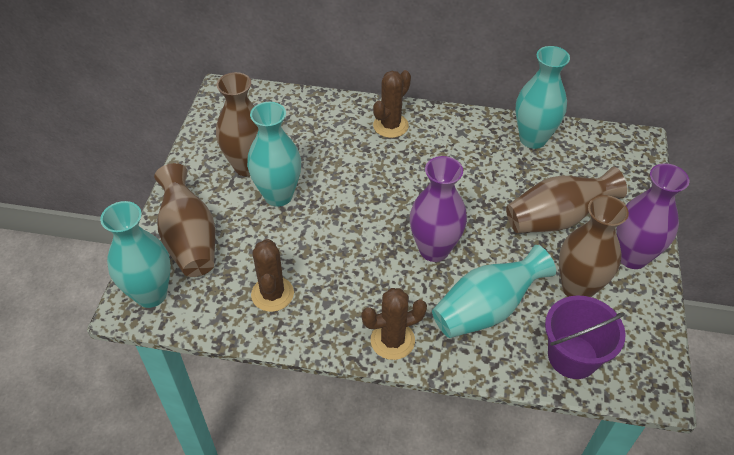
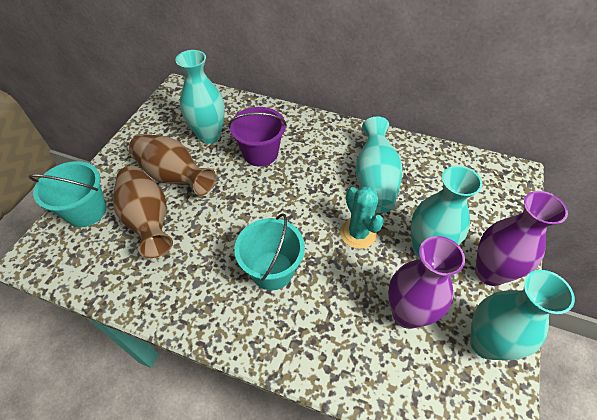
brown cactus: [251,239,294,312] [361,288,427,360] [373,70,411,138] = 3 -> none = 0
brown vase: [154,163,215,277] [216,72,259,176] [506,167,627,233] [559,195,629,297] = 4 -> [113,166,173,258] [129,134,216,196] = 2
turquoise bucket: none = 0 -> [29,161,107,227] [234,213,305,290] = 2
turquoise cactus: none = 0 -> [340,186,384,249] = 1

